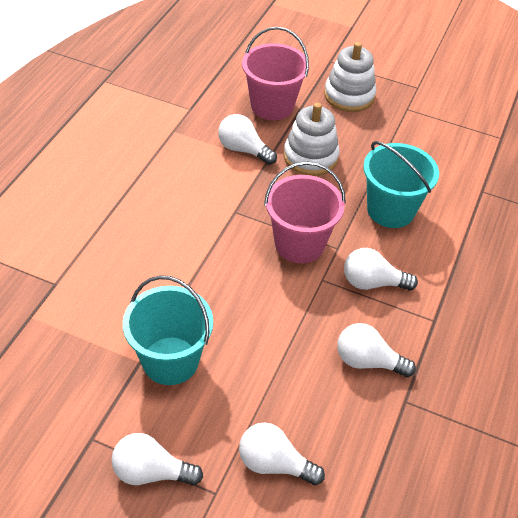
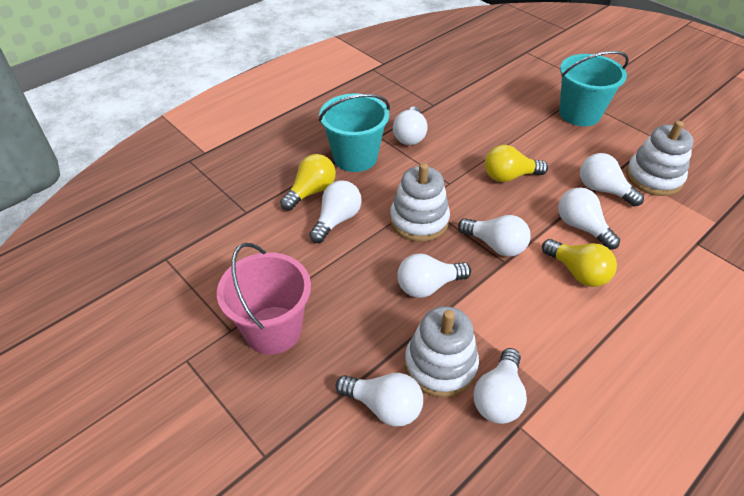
pink bucket: [242,27,309,120] [264,161,346,263] = 2 -> [217,243,311,354] = 1
white light bulb: [112,433,203,485] [218,114,277,165] [239,423,325,485] [337,323,416,377] [344,248,418,290] = 5 -> [309,180,362,243] [336,373,423,427] [393,106,428,145] [397,254,471,298] [458,215,531,257] [473,348,527,424] [558,188,620,250] [580,153,644,206] = 8
white stacking toy: [283,103,340,176] [324,42,376,112] = 2 -> [390,163,450,242] [405,306,479,398] [626,121,694,196] = 3
yellow light bulb: none = 0 -> [280,154,336,211] [485,145,548,182] [542,239,617,287] = 3

